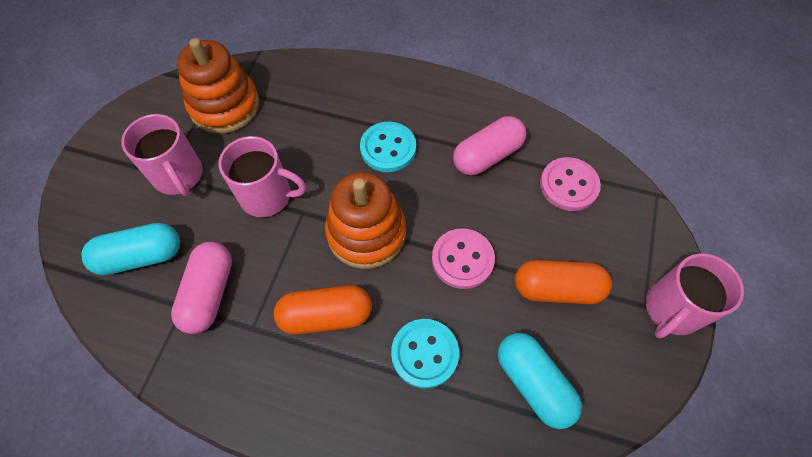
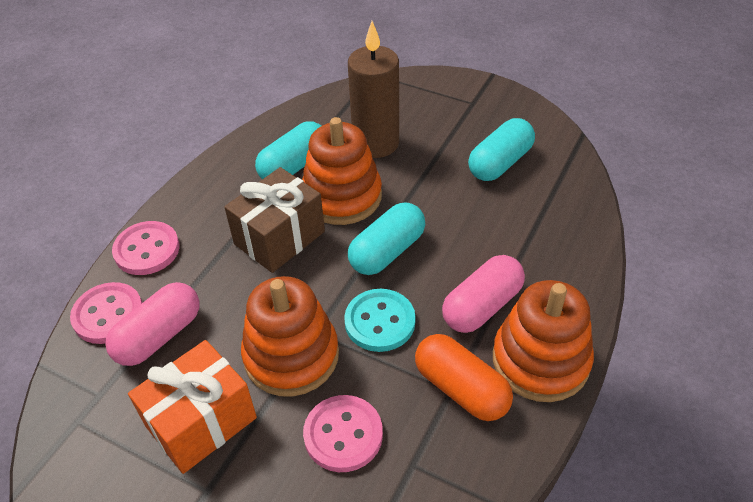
brown candle: none = 0 -> [348,21,399,158] = 1
brown gift: none = 0 -> [224,167,325,273] = 1
orange capsule: [274,285,372,335] [515,260,612,304] = 2 -> [415,334,513,421] = 1
orange gift: none = 0 -> [128,340,257,474] = 1
orange stacking toy: [177,38,259,134] [325,172,406,269] = 2 -> [241,276,339,397] [302,117,382,225] [493,280,594,402] = 3
pink button: [432,228,495,289] [540,157,601,211] = 2 -> [70,282,143,344] [112,221,180,275] [303,395,383,472] = 3
pink mug: [121,114,203,196] [219,136,306,217] [646,253,744,339] = 3 -> none = 0
turquoise button: [360,122,416,172] [391,319,459,389] = 2 -> [344,289,416,352] = 1
turquoise capsule: [81,223,180,275] [498,333,582,429] = 2 -> [255,121,321,179] [348,202,425,275] [468,118,535,181] = 3

